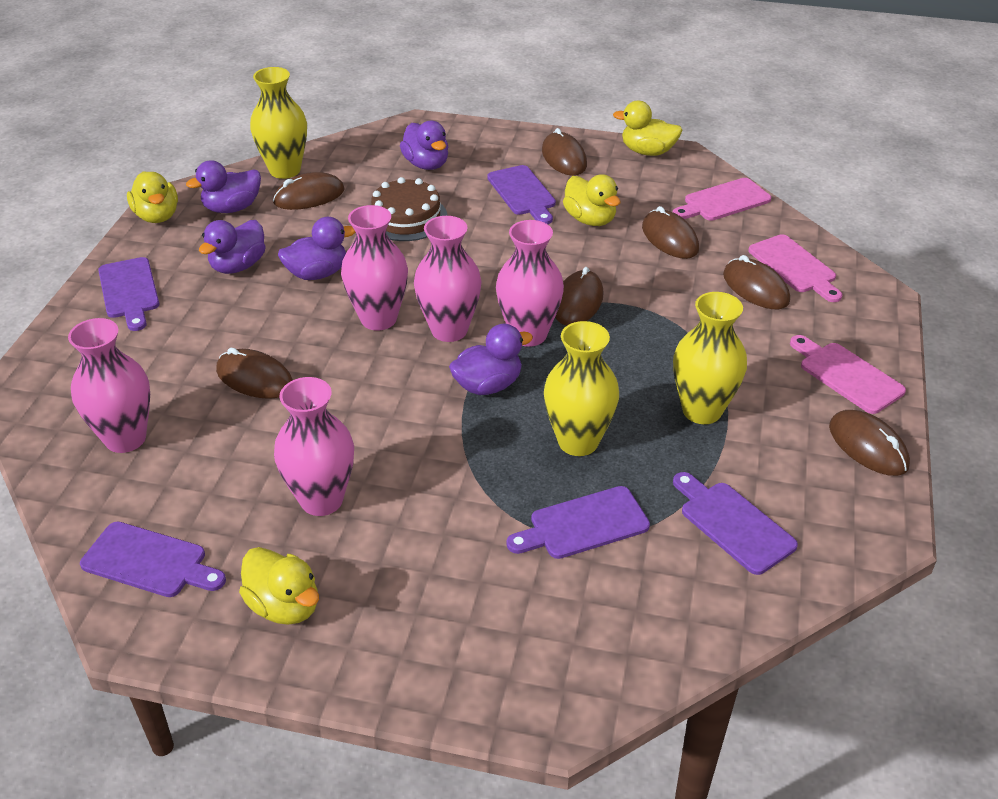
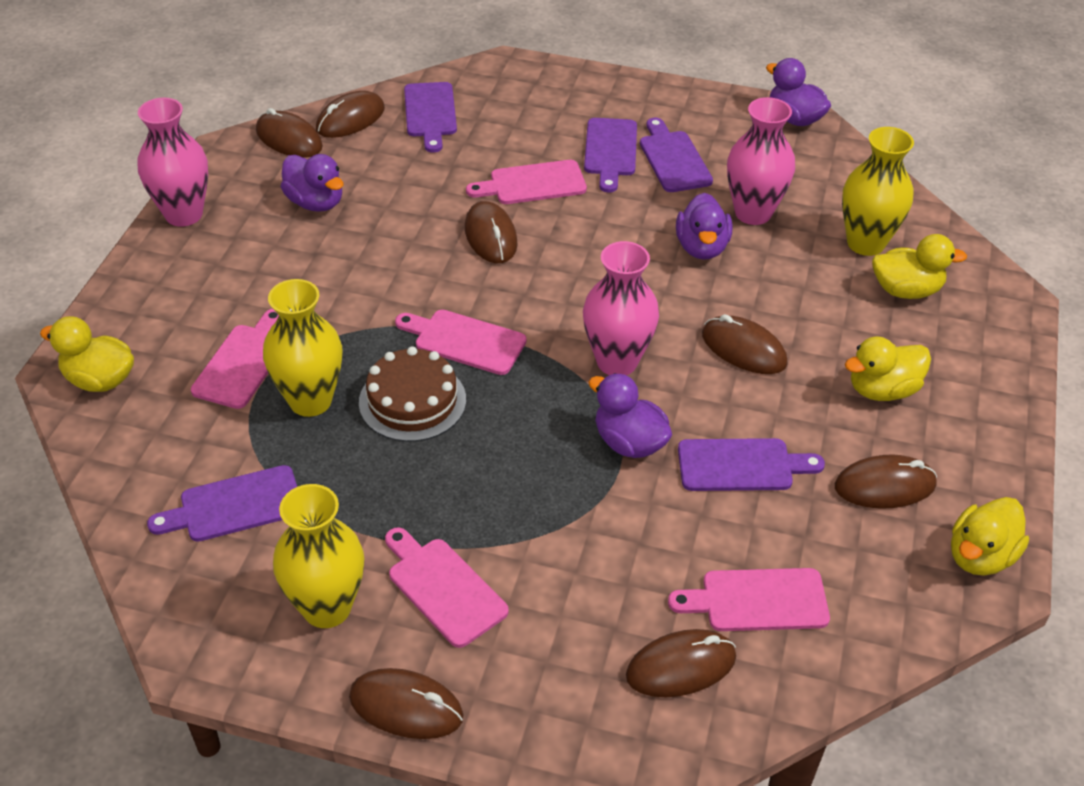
pink cutting board: [673,178,771,221] [748,234,842,302] [790,335,906,414] = 3 -> [191,309,279,409] [385,527,509,648] [395,310,526,375] [466,160,587,204] [668,568,830,631] = 5
pink vase: [68,318,150,453] [274,377,354,516] [341,205,408,331] [414,216,482,342] [496,220,564,347] = 5 -> [137,98,208,227] [583,241,659,375] [727,97,795,225] = 3
purple duck: [186,160,261,213] [199,220,266,274] [278,217,355,280] [400,121,448,170] [449,324,533,395] = 5 -> [281,154,344,212] [589,373,672,458] [676,193,732,260] [766,58,831,126] = 4

